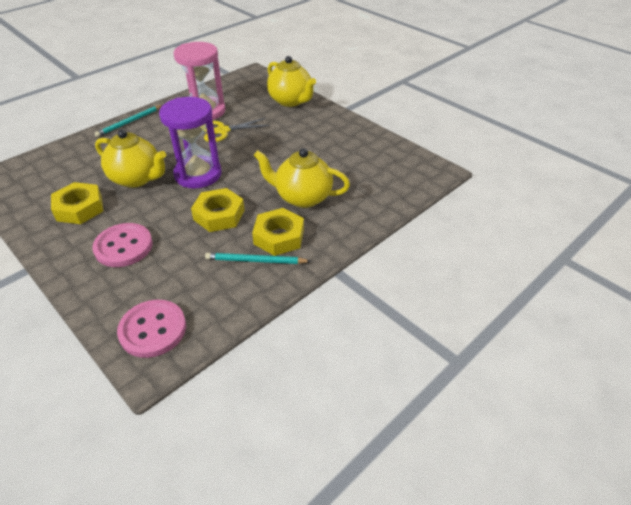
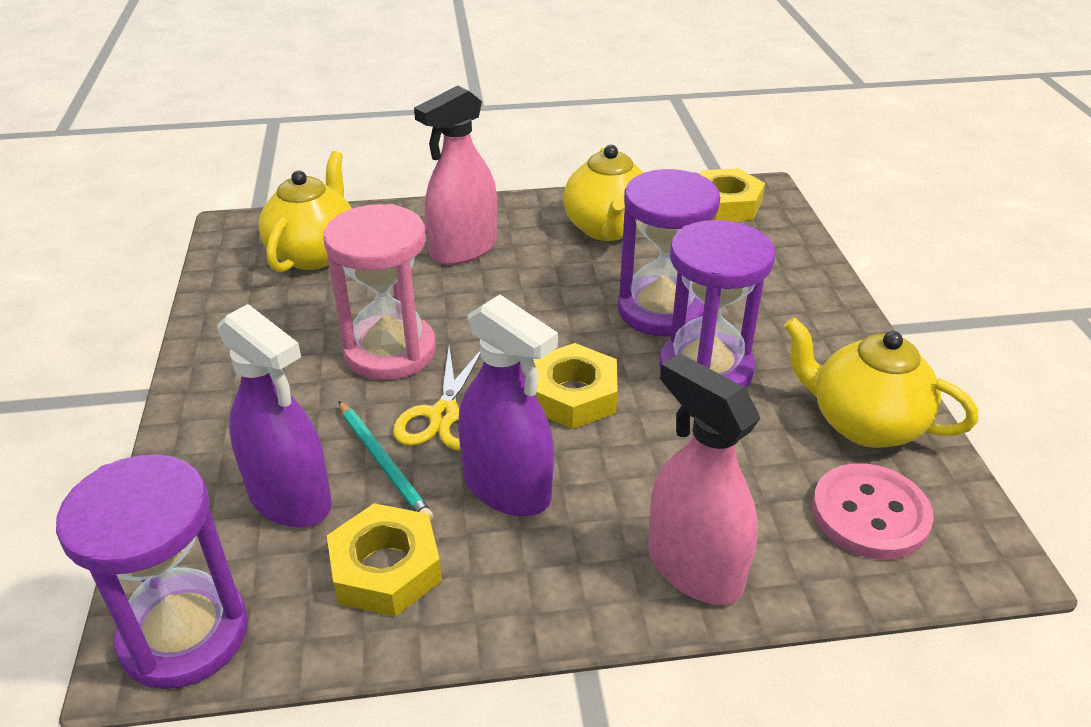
pink button: [92,223,153,267] [117,300,186,358] = 2 -> [812,463,934,560] = 1
pink spray bottle: none = 0 -> [414,85,497,265] [648,353,760,605] = 2
purple hourglass: [159,97,221,189] = 1 -> [56,454,248,689] [618,169,720,336] [659,220,775,388] = 3
purple spray bottle: none = 0 -> [217,304,332,527] [458,294,558,516] = 2
turquoise pencil: [95,105,162,137] [205,253,311,264] = 2 -> [338,401,433,521] = 1

